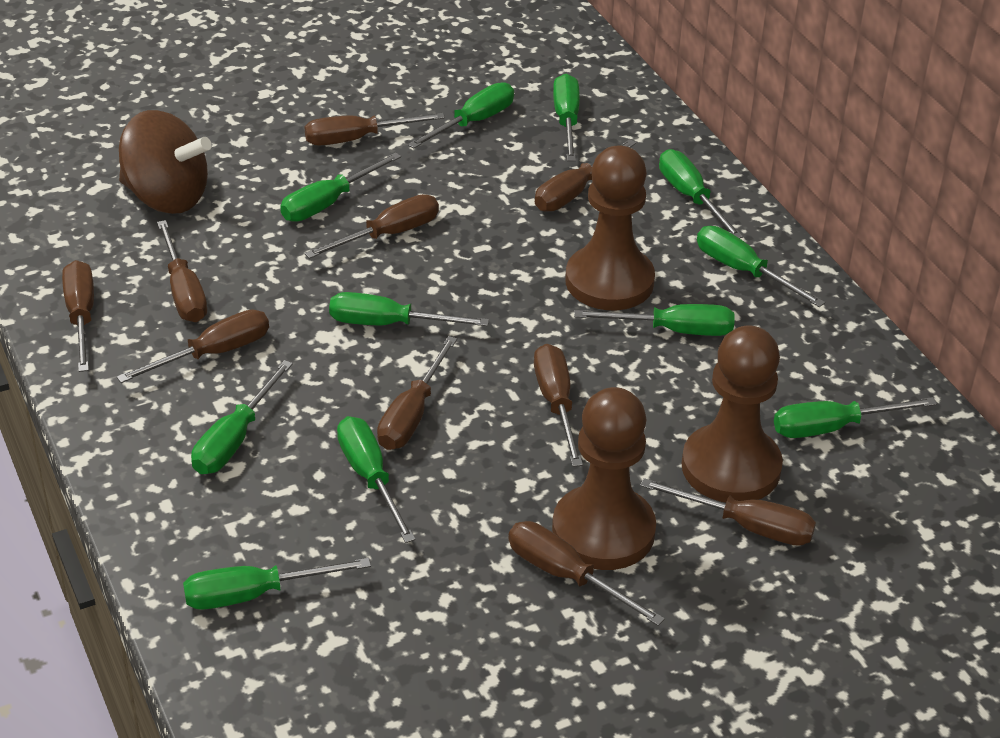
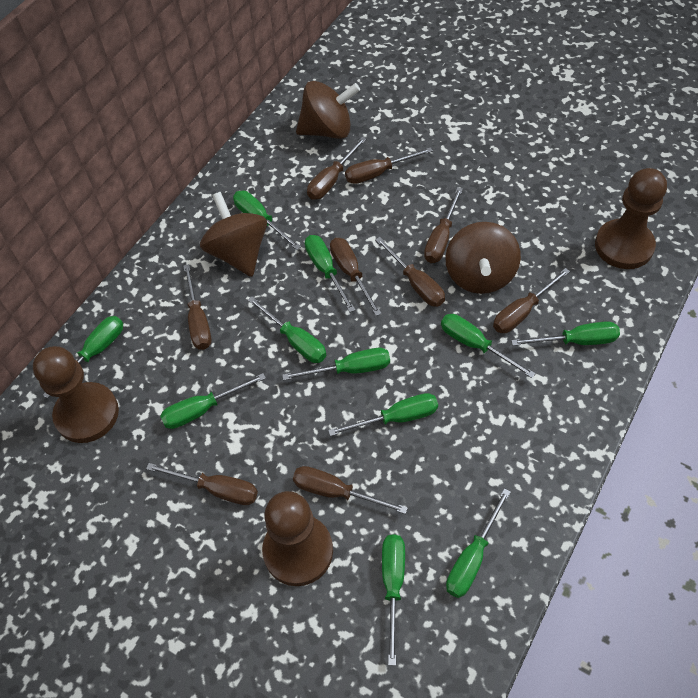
brown screwdriver: [62,260,94,372] [117,310,269,383] [157,220,207,322] [304,113,445,146] [304,194,439,259] [377,336,457,450] [508,521,665,626] [534,344,583,467] [535,139,636,212] [640,478,816,546] = 10 -> [146,463,258,505] [183,264,211,350] [293,466,408,514] [307,137,366,200] [330,238,382,316] [345,147,433,184] [375,237,445,307] [424,187,463,263] [493,268,570,333] = 9
brown spinning top: [119,110,212,214] = 1 -> [200,192,267,277] [296,81,360,139] [445,222,521,294] = 3

